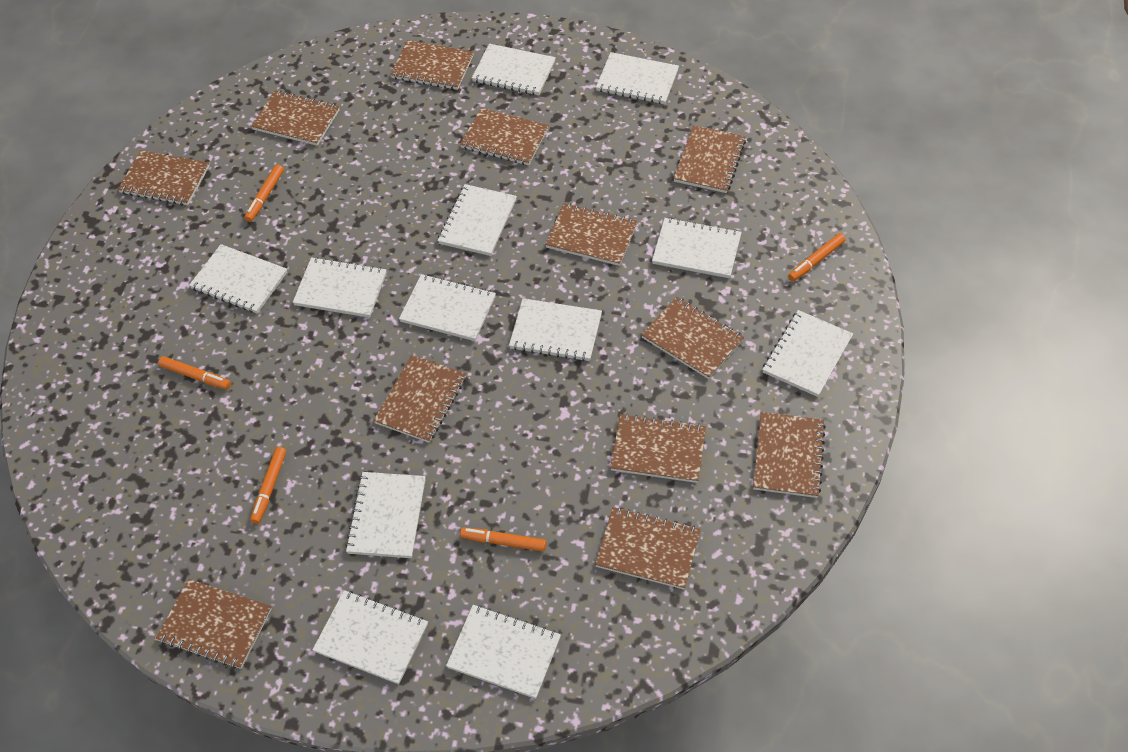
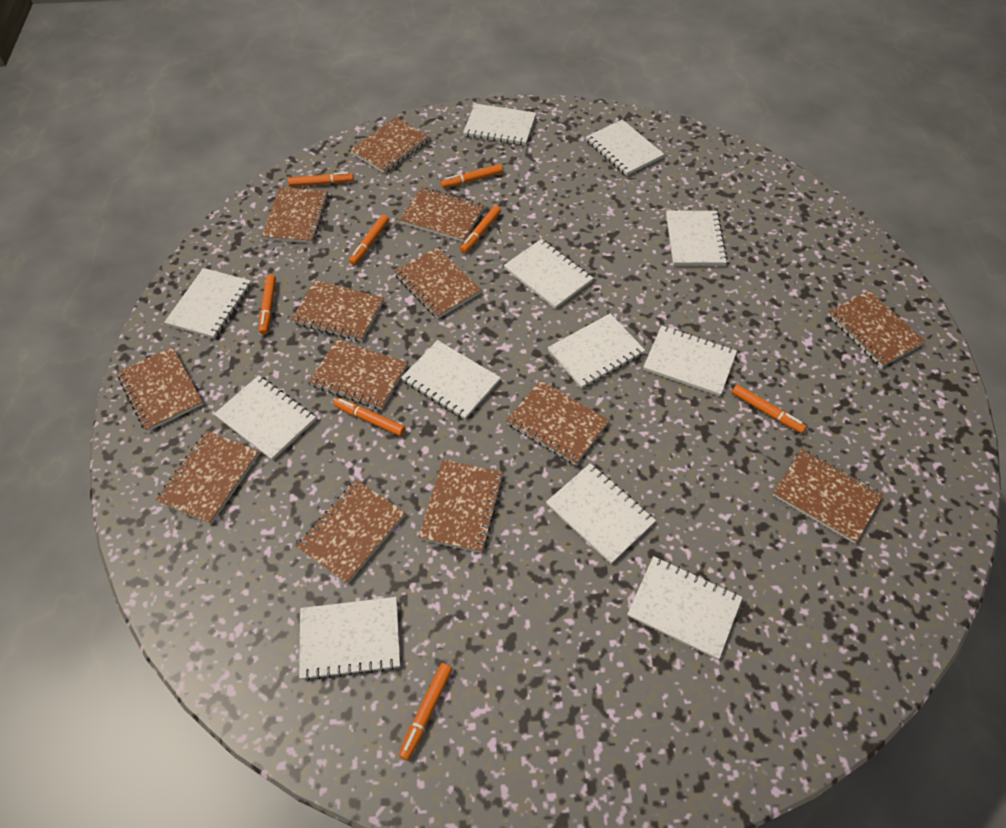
brown notebook: [118,150,209,205] [156,579,271,669] [251,90,340,146] [373,355,466,443] [390,40,474,90] [460,108,549,165] [545,203,637,266] [595,507,701,589] [610,413,706,483] [641,297,744,379] [673,125,746,193] [753,412,826,498] = 12 -> [117,347,203,432] [156,430,259,525] [261,187,329,243] [291,280,384,341] [296,480,406,584] [309,339,407,410] [350,117,429,173] [394,247,481,319] [400,187,484,242] [418,460,504,553] [506,380,609,465] [773,449,883,544] [827,290,925,368] = 13
orange marker: [158,356,231,389] [244,164,284,222] [250,447,286,524] [460,527,546,552] [788,233,845,281] = 5 -> [259,274,276,335] [288,172,354,187] [334,398,405,436] [349,214,389,265] [399,663,452,760] [441,164,503,188] [460,205,501,253] [732,385,806,433] = 8

